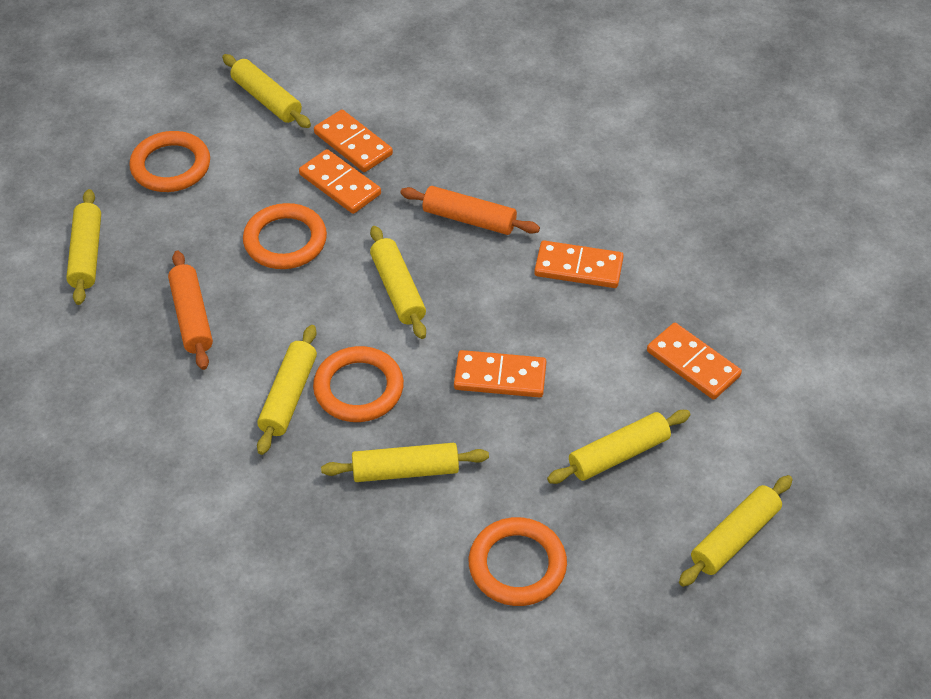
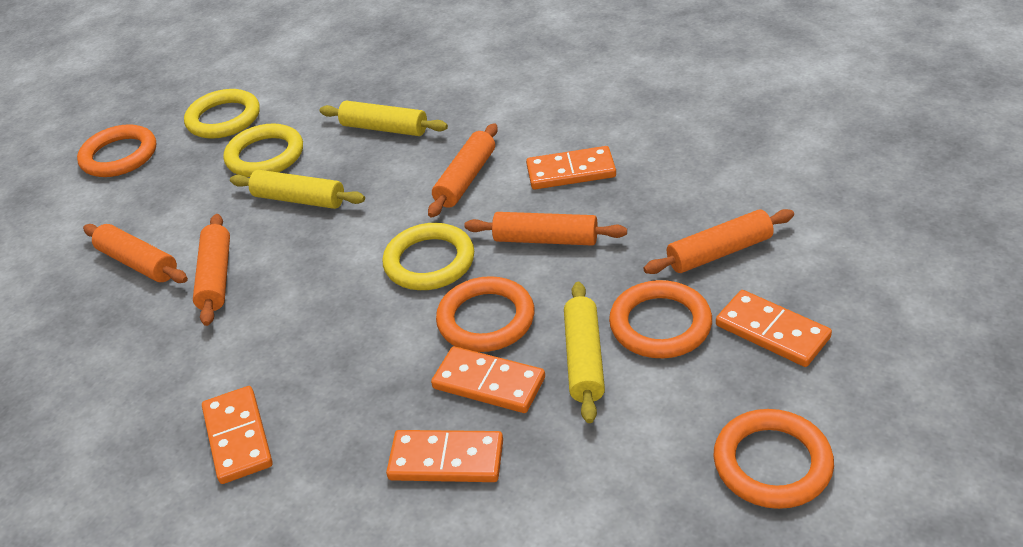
orange rolling pin: [168,251,213,370] [400,186,540,235] = 2 -> [83,224,188,283] [193,214,230,326] [428,123,498,218] [464,212,627,246] [644,209,794,274] = 5
yellow ring: none = 0 -> [184,89,260,139] [224,123,303,177] [382,223,474,290] = 3
yellow rolling pin: [66,189,101,305] [222,54,311,128] [257,325,317,455] [321,443,489,482] [370,226,426,339] [547,410,691,484] [679,475,793,587] = 7 -> [230,170,365,209] [320,101,448,136] [564,282,605,423] = 3

